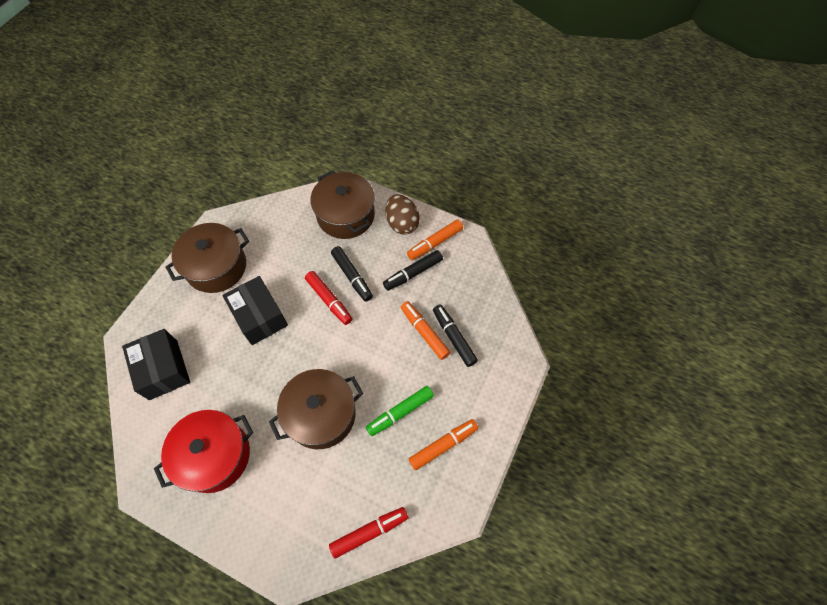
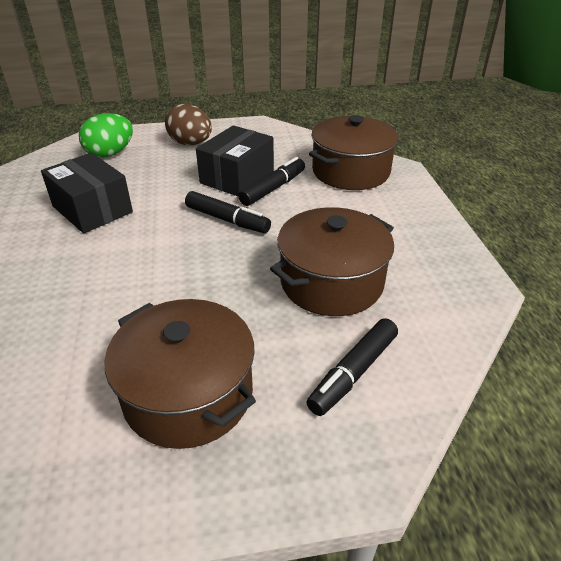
green egg: none = 0 -> [79,113,133,158] = 1
green marker: [366,386,434,436] = 1 -> none = 0
orange marker: [401,301,451,360] [407,220,463,260] [409,419,478,471] = 3 -> none = 0
red marker: [305,271,353,325] [329,507,408,559] = 2 -> none = 0
red pot: [154,410,253,493] = 1 -> none = 0

